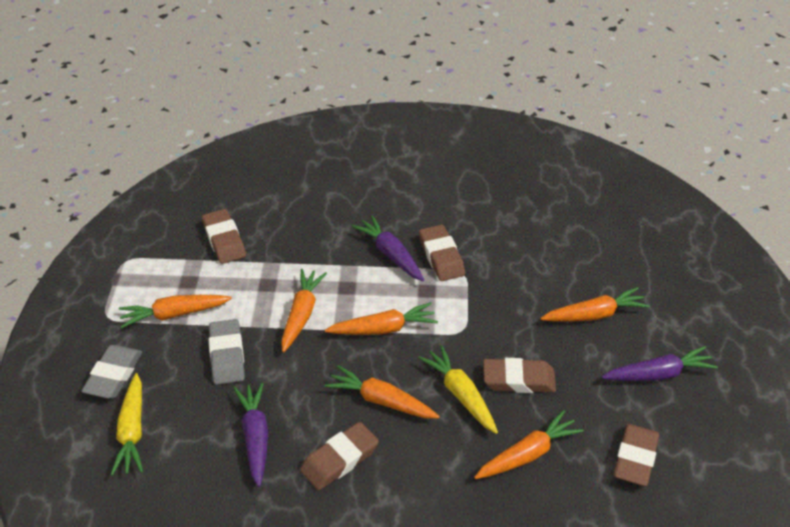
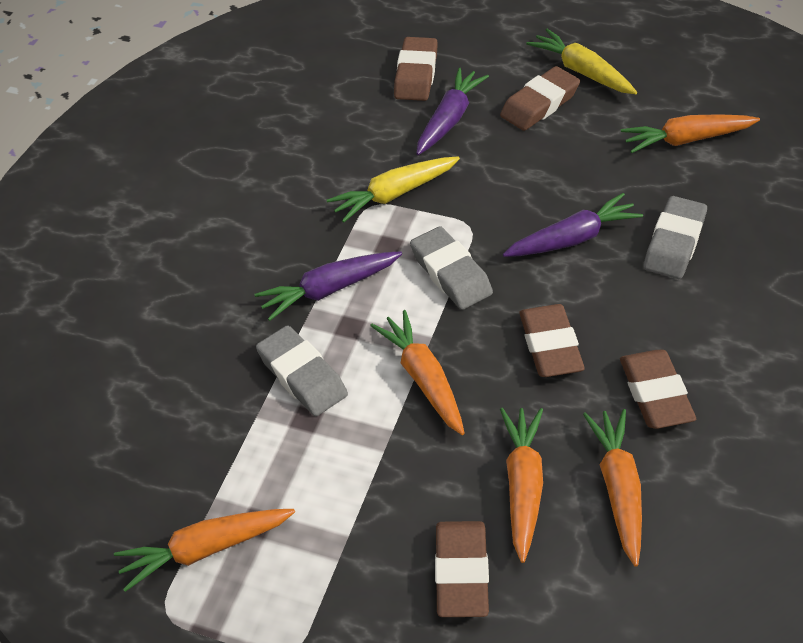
grey eraser: [81,345,142,398] [209,319,245,385] = 2 -> [256,325,348,416] [410,226,493,310] [644,196,707,279] = 3
orange carrot: [119,295,232,328] [281,269,327,352] [325,303,438,335] [325,365,440,418] [474,410,584,479] [540,287,650,322] = 6 -> [114,509,295,592] [370,310,465,435] [500,408,543,563] [583,409,642,567] [621,114,760,153] = 5

